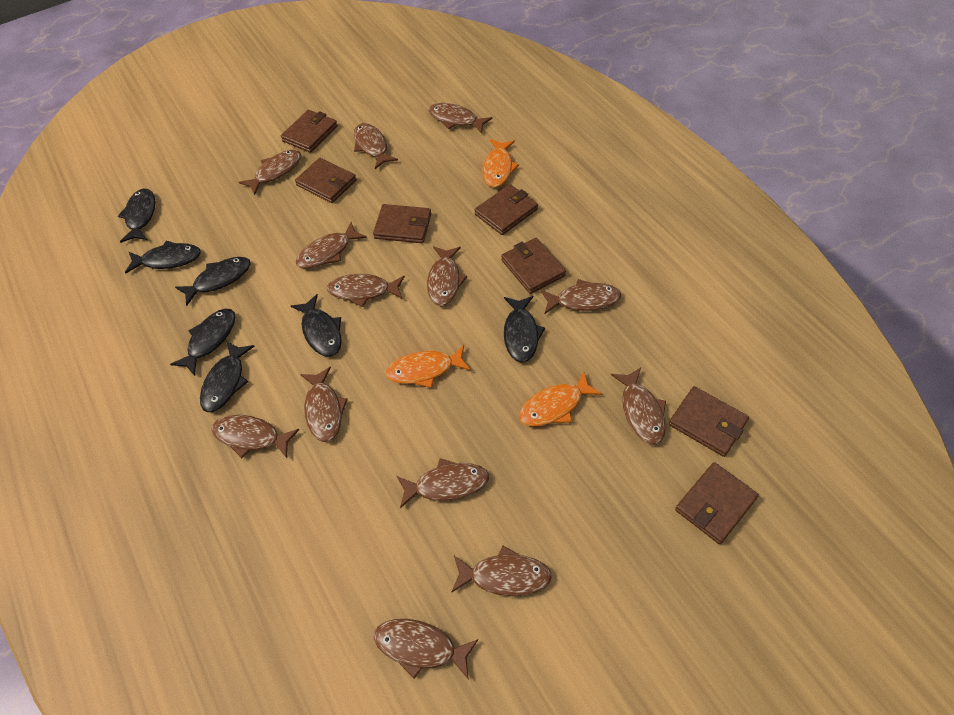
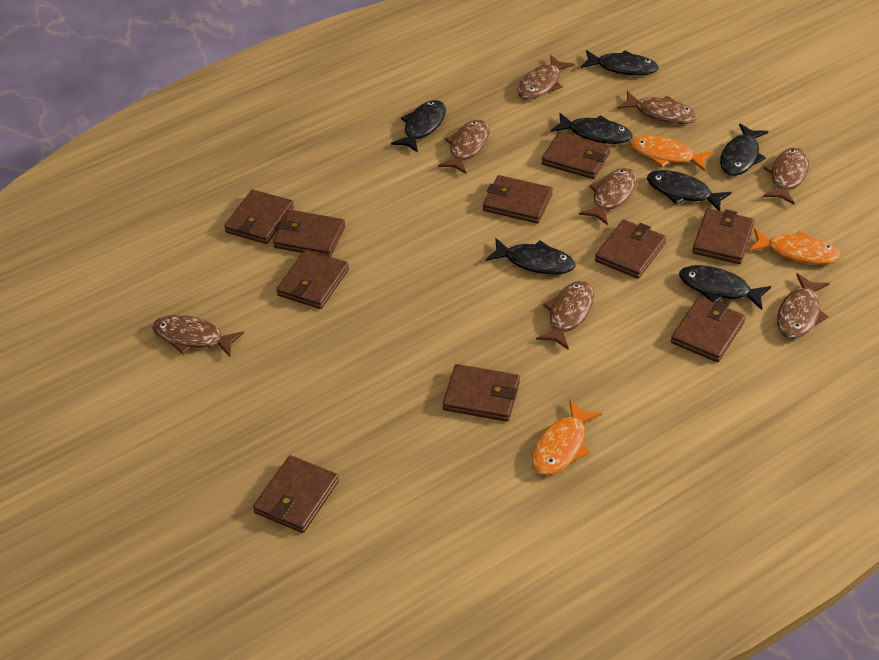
brown fish: [212,415,299,458] [239,150,301,195] [296,222,367,269] [300,367,348,442] [327,274,405,307] [354,123,398,169] [374,619,479,680] [397,458,489,508] [427,246,467,306] [428,103,492,134] [452,546,552,596] [540,279,621,314] [611,368,666,445] = 13 -> [152,315,244,357] [438,120,490,174] [517,55,575,100] [536,281,594,350] [579,168,637,225] [617,91,697,124] [763,148,809,204] [777,273,830,339] = 8
brown wallet: [281,110,338,153] [295,158,357,203] [373,204,431,243] [474,184,538,235] [501,238,566,294] [669,386,749,457] [675,462,759,544] = 7 -> [224,190,294,244] [253,455,339,533] [273,210,345,257] [276,250,349,309] [443,364,520,422] [483,175,553,223] [542,132,611,179] [595,220,666,279] [671,297,746,362] [692,208,754,264] = 10

